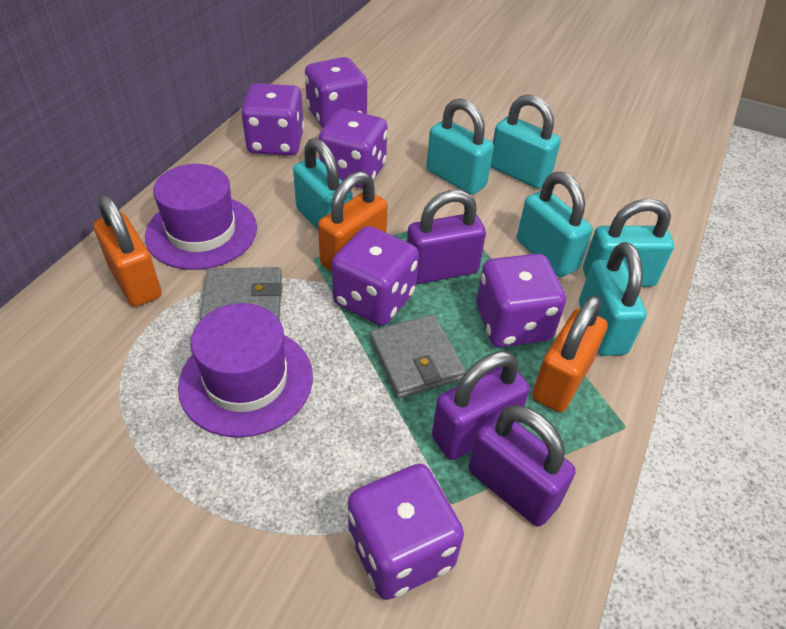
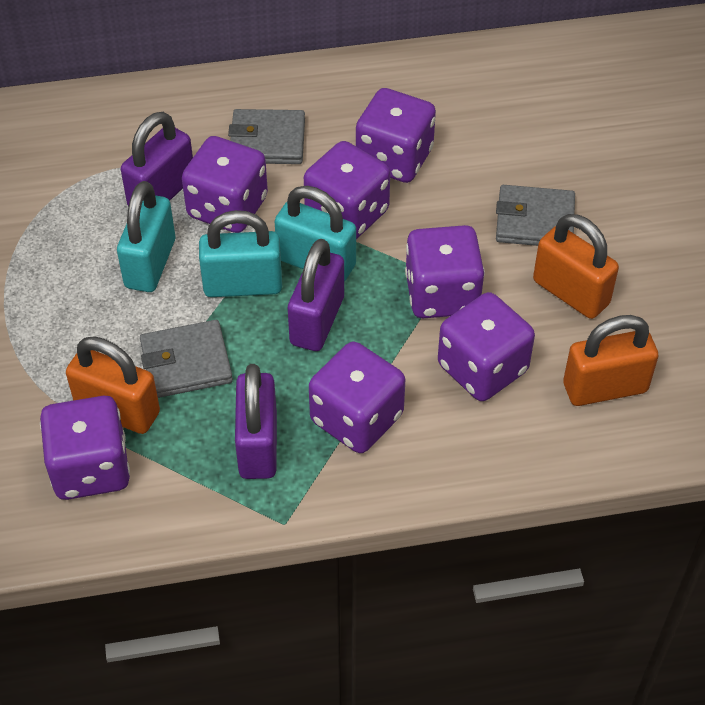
grey wallet: [199,267,282,321] [370,314,466,399] = 2 -> [140,320,233,398] [228,109,305,164] [496,185,575,246] = 3
purple dice: [241,83,304,155] [305,57,367,128] [318,109,387,188] [331,226,419,326] [348,464,464,600] [476,254,566,347] = 6 -> [40,396,130,500] [182,136,268,233] [304,141,390,239] [309,342,405,453] [356,88,436,183] [405,225,485,318] [438,292,535,401] = 7
purple hat: [145,164,257,270] [178,303,313,438] = 2 -> none = 0
turquoise padlock: [293,138,352,230] [427,98,494,195] [491,94,561,189] [517,172,593,277] [579,242,647,356] [583,199,674,287] = 6 -> [117,181,175,292] [199,210,282,297] [275,186,356,281] = 3

